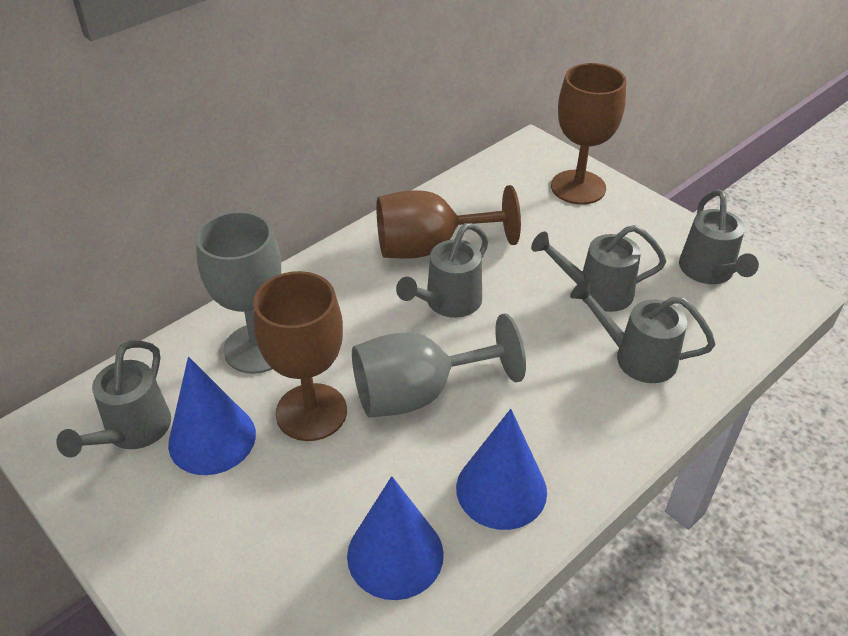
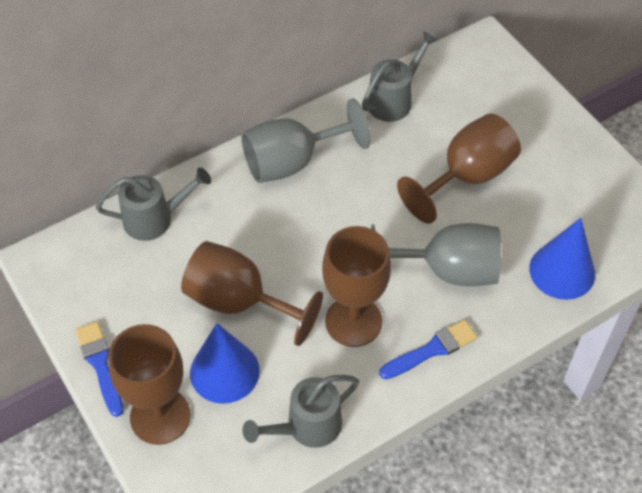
blue brush: none = 0 -> [75,321,124,417] [379,320,477,379] = 2
blue cone: [168,357,256,475] [347,476,444,600] [456,409,547,530] = 3 -> [190,323,260,404] [529,218,595,300] = 2
brown goblet: [253,271,347,441] [376,185,521,259] [551,63,626,205] = 3 -> [108,324,191,445] [181,241,323,346] [322,226,391,347] [397,113,521,224] = 4
grey watering can: [57,341,171,458] [396,223,488,318] [531,225,667,312] [570,280,715,383] [679,190,759,284] = 5 -> [96,167,211,241] [242,375,359,448] [362,31,438,122] = 3

